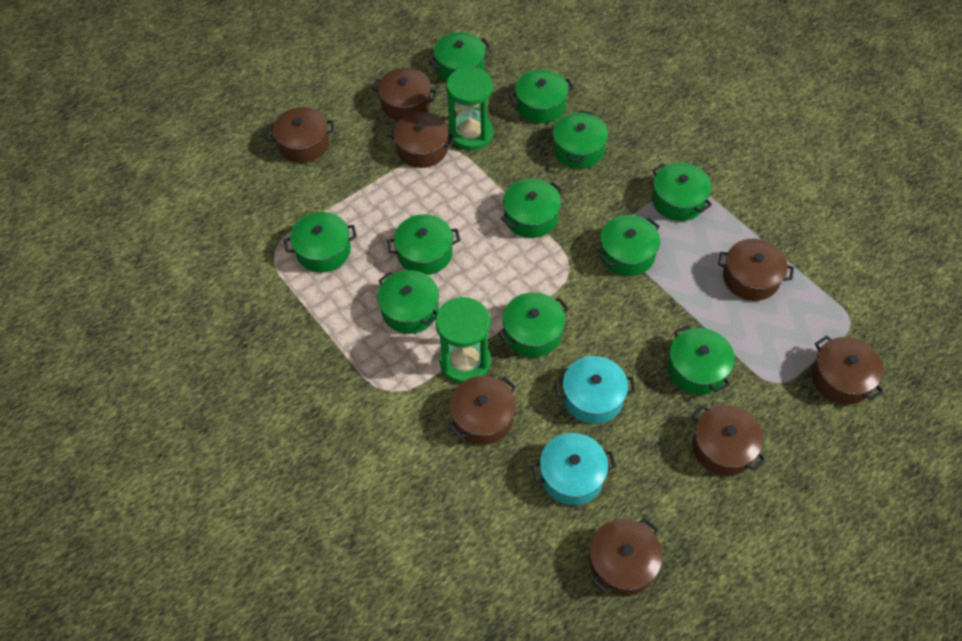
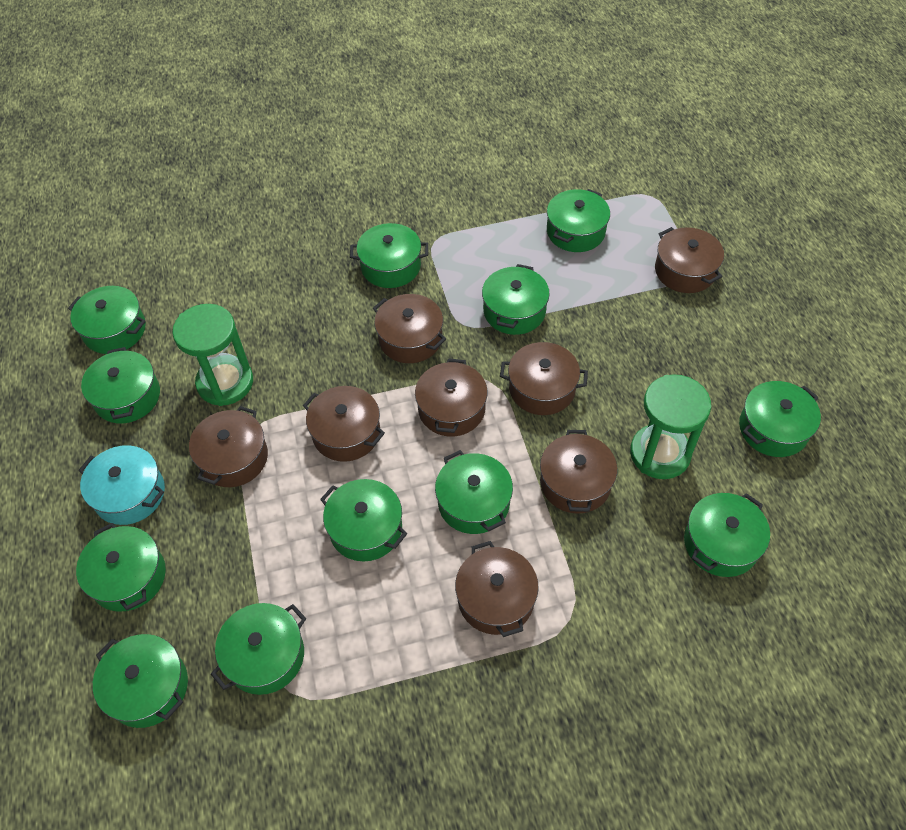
green pot: [284,212,357,273] [377,270,439,334] [387,214,460,275] [429,32,490,81] [498,292,569,357] [501,179,562,238] [509,69,574,123] [553,110,608,169] [599,215,660,276] [652,163,712,221] [667,325,735,395] = 11 -> [68,286,146,354] [76,523,166,612] [81,347,160,423] [93,634,188,728] [211,603,306,695] [320,479,407,561] [350,223,428,288] [435,450,513,534] [482,264,550,335] [547,189,610,252] [684,493,770,577] [739,381,821,457] = 12
turquoise pot: [531,433,616,505] [555,356,636,424] = 2 -> [79,445,165,525] = 1

